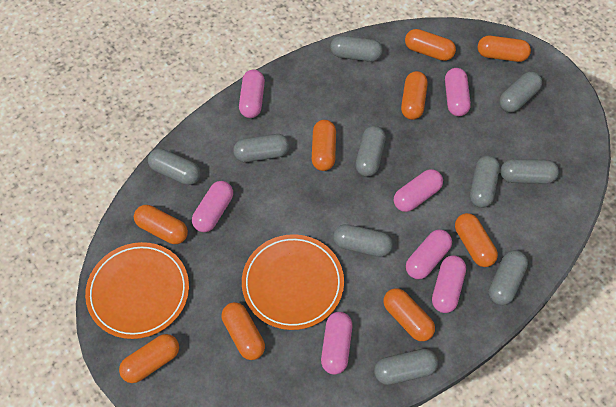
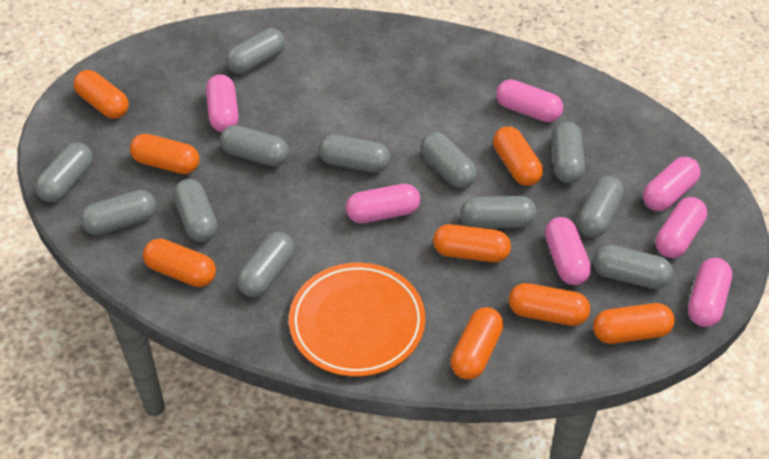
grey capsule: [148,148,201,185] [233,134,289,162] [330,36,383,62] [333,224,393,257] [355,126,386,177] [374,349,438,385] [470,155,500,208] [489,250,528,305] [499,72,542,112] [500,159,559,184] = 10 -> [35,143,93,202] [80,190,157,235] [173,179,218,242] [220,125,289,166] [226,28,285,74] [237,232,294,297] [319,135,390,173] [420,132,477,188] [460,196,537,229] [552,122,585,183] [577,176,624,237] [593,245,673,289] = 12
orange capsule: [119,334,179,383] [134,205,188,244] [222,302,265,360] [312,120,336,171] [383,288,435,341] [401,71,428,120] [405,29,456,61] [455,213,498,267] [478,36,531,62] = 9 -> [73,70,129,119] [130,134,199,174] [143,239,216,287] [433,224,511,262] [451,307,503,380] [493,126,543,186] [509,283,590,326] [593,303,675,344] = 8
orange plate: [85,242,189,339] [242,234,344,330] = 2 -> [289,262,425,377] = 1

